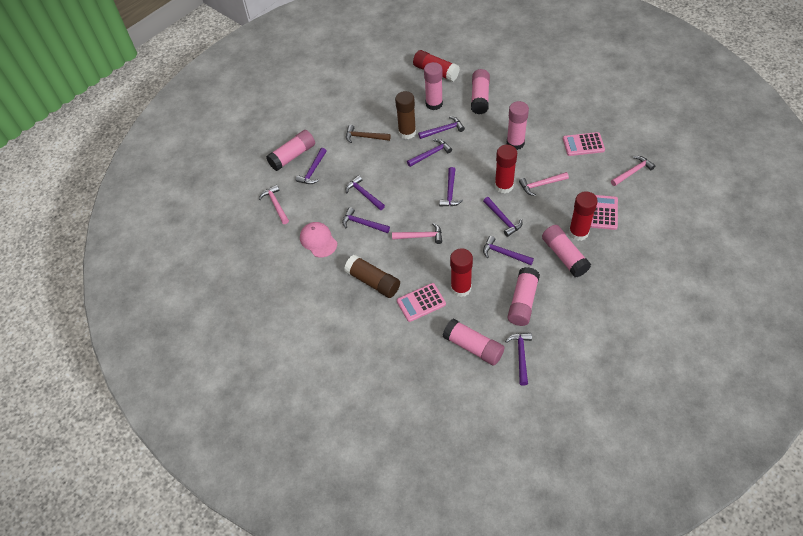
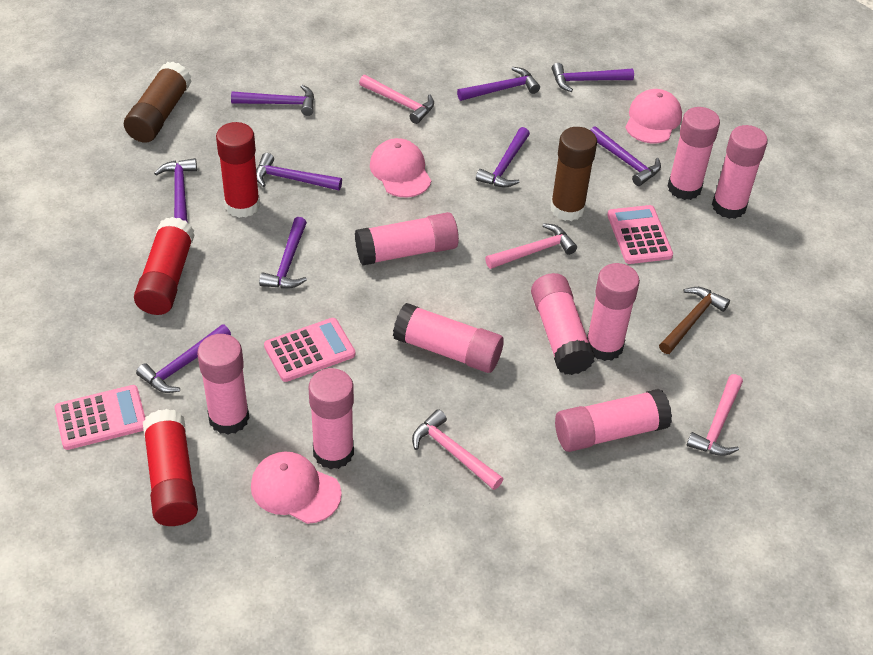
pink cap: [300,222,337,257] = 1 -> [251,451,342,524] [370,138,431,198] [625,89,682,143] = 3
pink glue stick: [266,130,315,171] [424,62,443,110] [443,319,505,366] [471,69,490,114] [507,101,529,150] [507,267,540,326] [542,225,591,277] = 7 -> [197,334,249,435] [309,368,354,469] [355,212,459,266] [393,303,504,373] [531,273,595,375] [555,389,672,452] [587,263,640,361] [667,107,720,200] [712,125,768,219] = 9
red glue stick: [413,50,460,81] [450,248,473,297] [495,145,517,193] [569,191,598,241] = 4 -> [134,217,194,315] [143,409,198,526] [216,122,260,218] = 3

